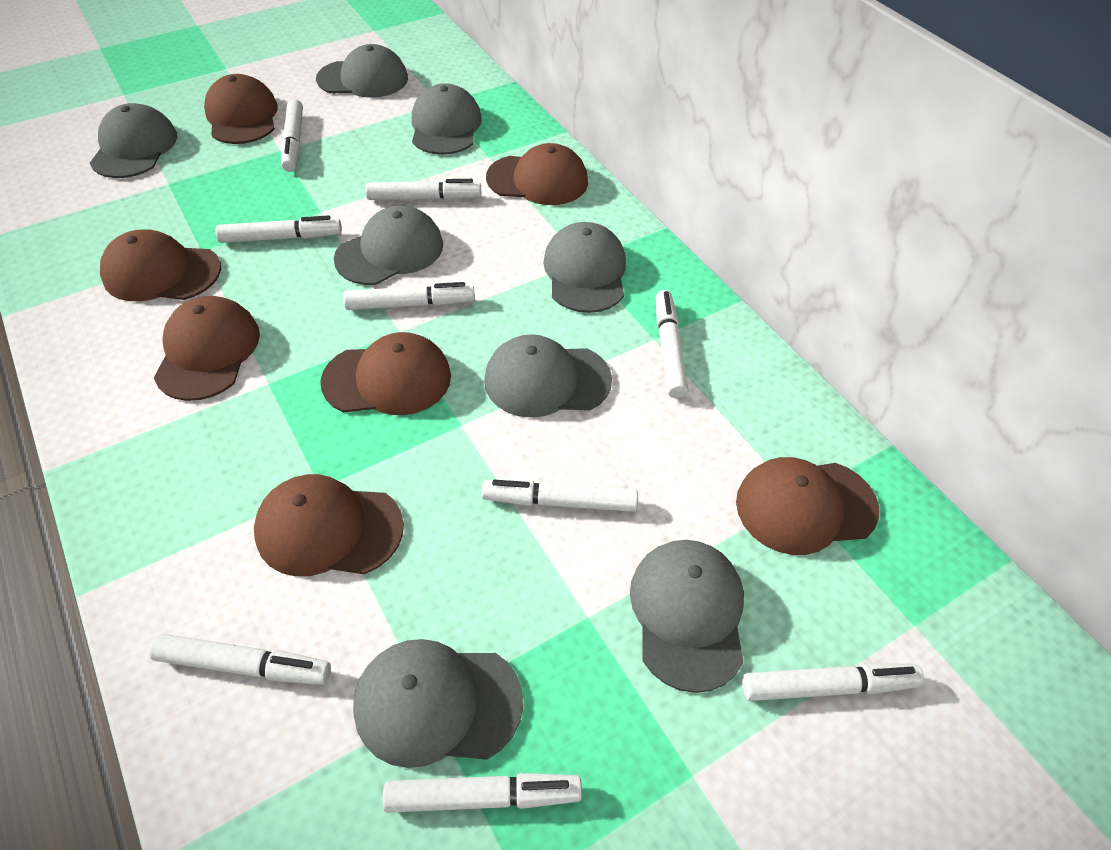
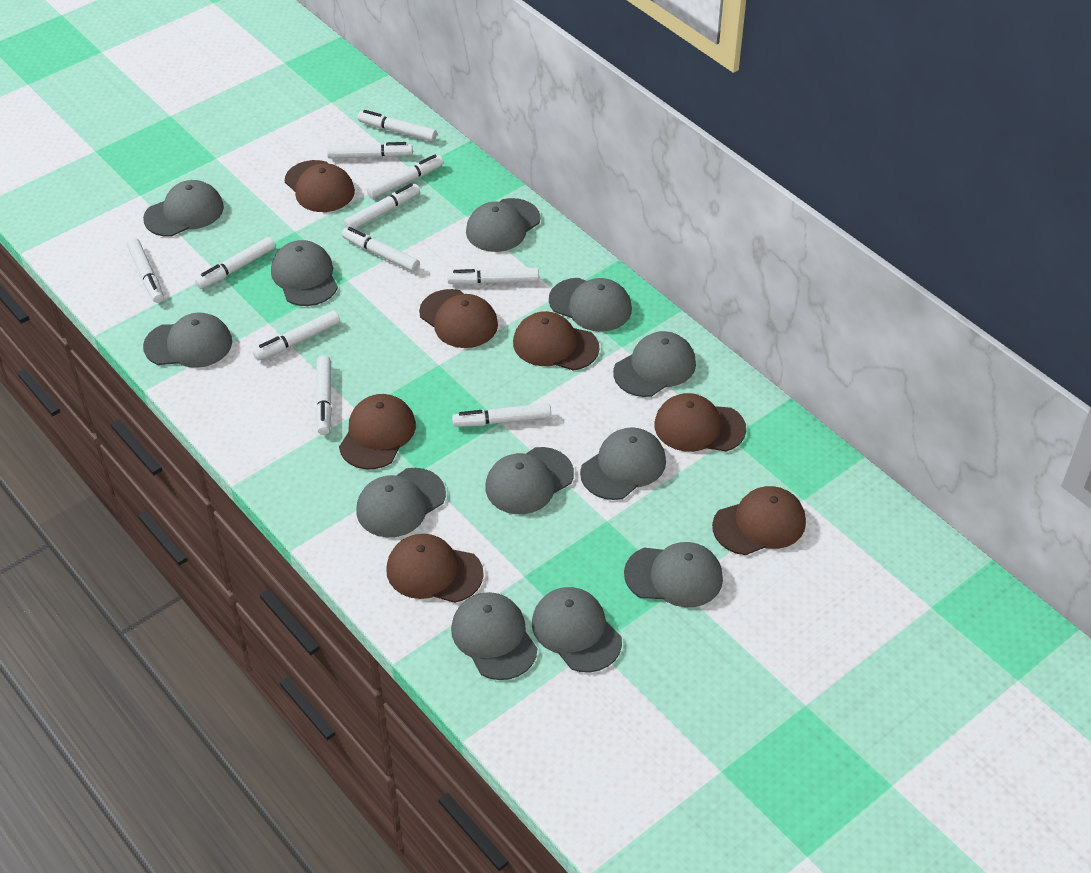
grey cap: [90,103,177,178] [316,44,408,98] [334,206,443,285] [353,639,523,768] [412,83,482,155] [484,334,612,418] [543,222,626,313] [630,540,744,693] = 8 -> [143,180,224,237] [143,313,232,368] [271,240,338,306] [357,468,446,538] [451,592,537,680] [466,198,540,252] [485,447,574,514] [532,587,622,672] [549,278,632,332] [580,427,666,500] [613,331,696,397] [624,542,723,607] = 12
white marker: [149,634,331,685] [216,215,342,243] [281,99,303,172] [343,282,475,310] [365,179,481,200] [382,773,582,813] [482,480,638,512] [656,290,688,398] [742,663,924,701] = 9 -> [127,238,164,303] [195,237,275,289] [253,311,340,361] [315,355,332,435] [327,142,413,159] [342,227,419,272] [344,183,420,229] [358,110,437,142] [366,155,444,199] [447,268,539,285] [452,403,551,427] = 11

